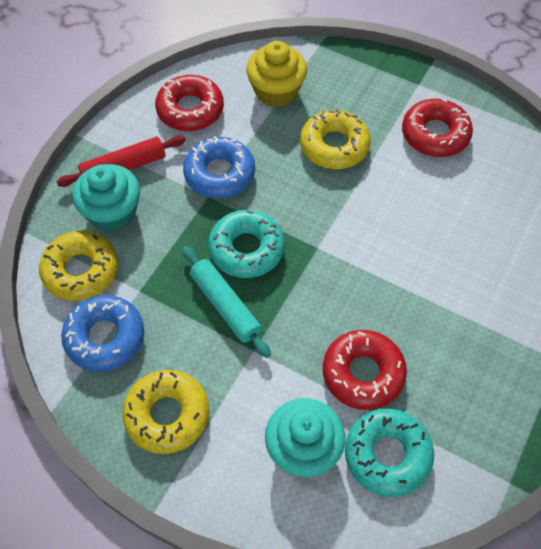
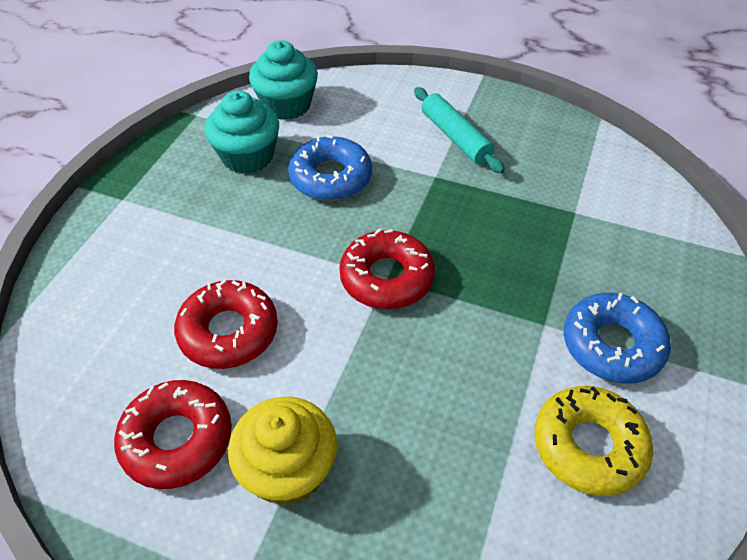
red rolling pin: [56,135,186,187] = 1 -> none = 0
turquoise donut: [208,210,285,278] [345,408,434,497] = 2 -> none = 0
yellow donut: [39,230,118,301] [122,370,209,454] [300,109,371,169] = 3 -> [534,386,653,496] = 1

